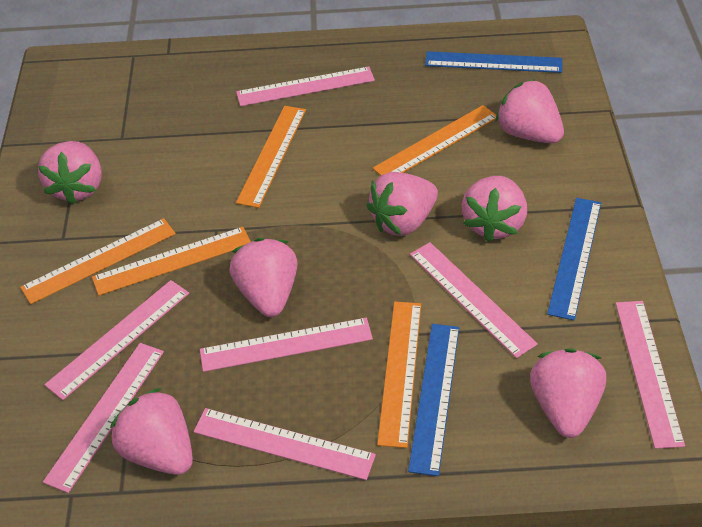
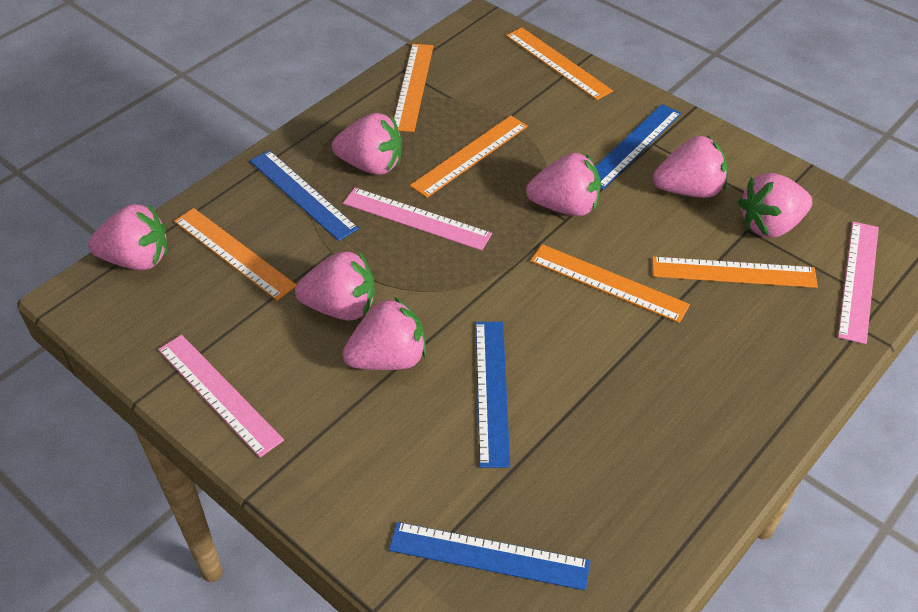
blue ruler: [408,324,459,476] [425,51,562,73] [547,198,601,321] = 3 -> [250,150,359,241] [389,522,590,591] [476,322,510,468] [596,104,681,190] = 4
orange ruler: [20,218,176,304] [92,227,251,296] [236,106,306,208] [373,105,496,176] [377,302,421,448] = 5 -> [174,208,296,301] [394,44,434,132] [410,115,528,198] [506,27,613,100] [530,244,690,323] [652,257,818,288] = 6
pink ruler: [43,343,164,493] [44,280,189,400] [194,408,376,480] [200,318,373,372] [236,67,375,106] [410,242,538,358] [616,301,685,449] = 7 -> [158,335,284,457] [343,188,492,251] [838,222,879,344] = 3

